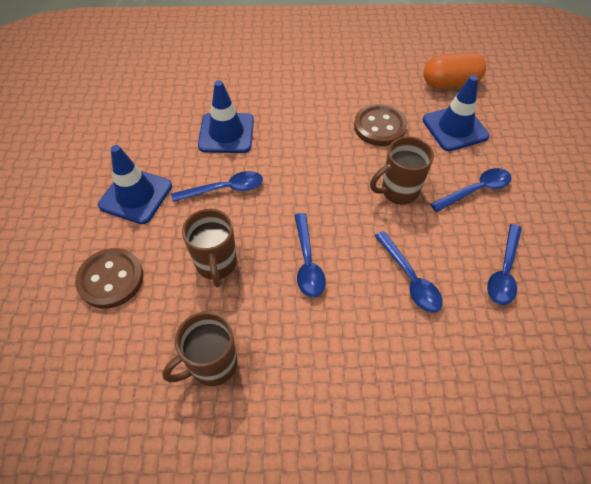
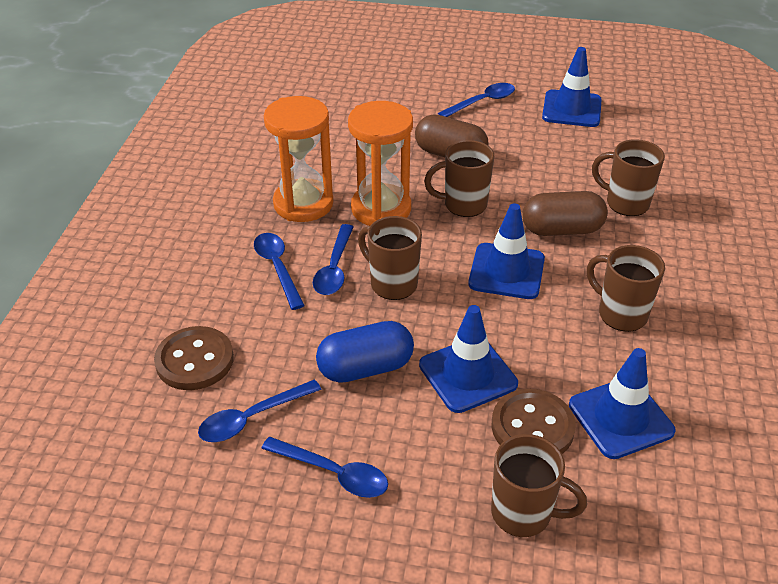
blue capsule: none = 0 -> [316,321,414,383] = 1
blue traffic cone: [98,145,172,224] [198,80,254,153] [423,75,490,151] = 3 -> [419,305,518,413] [468,203,545,299] [542,47,602,127] [569,348,675,459] = 4
brown capsule: none = 0 -> [415,114,489,157] [522,191,608,236] = 2
brown mug: [162,312,237,386] [182,209,237,287] [370,136,434,204] = 3 -> [358,216,422,300] [424,140,494,217] [491,434,587,537] [587,245,665,332] [592,139,665,216] = 5
orange capsule: [423,52,486,89] = 1 -> none = 0
orange hourglass: none = 0 -> [264,96,333,222] [348,101,413,226] = 2

